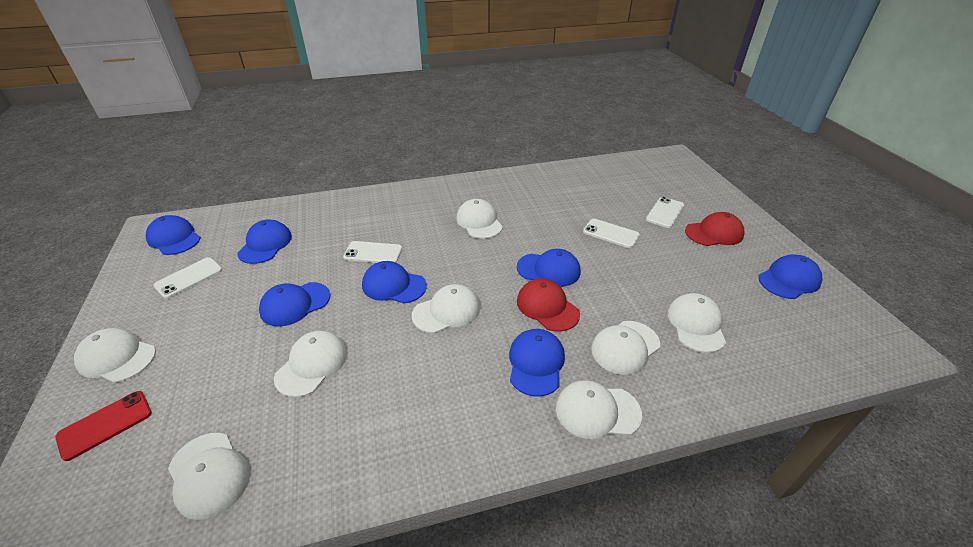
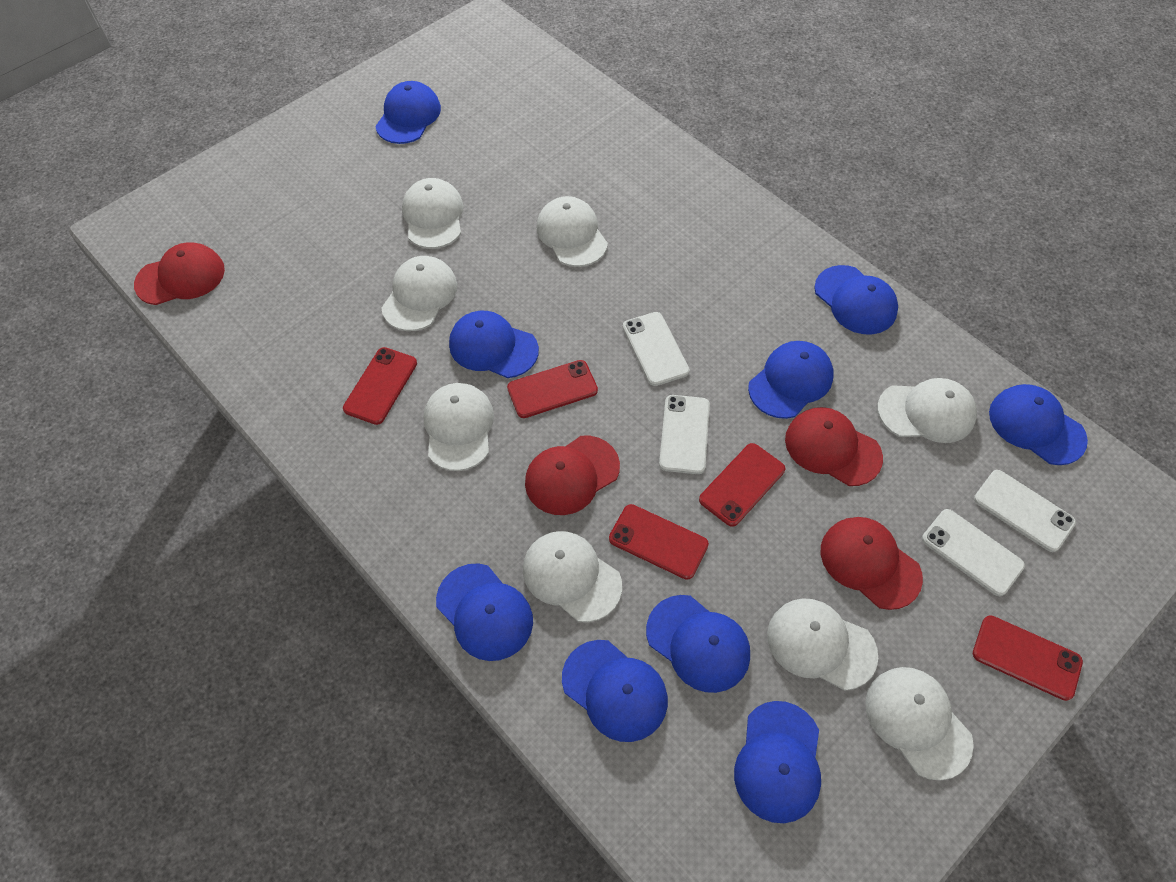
blue cap: [146,215,201,255] [237,220,292,264] [259,282,330,326] [362,261,427,304] [509,329,565,396] [517,249,581,287] [758,254,822,299] = 7 -> [375,81,441,144] [436,563,533,661] [449,311,539,378] [562,640,668,742] [646,595,750,693] [734,701,821,823] [748,341,833,419] [814,265,898,334] [989,384,1088,465] = 9
red cap: [517,278,580,332] [685,212,745,246] = 2 -> [134,242,225,305] [525,436,620,515] [785,407,883,486] [821,517,923,610] = 4
red phone: [55,391,152,461] = 1 -> [343,347,417,425] [507,360,598,418] [609,504,709,580] [699,443,785,527] [973,615,1083,701] = 5

